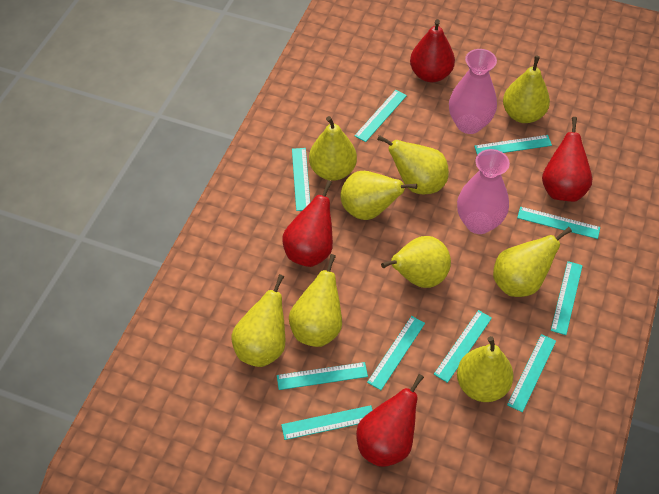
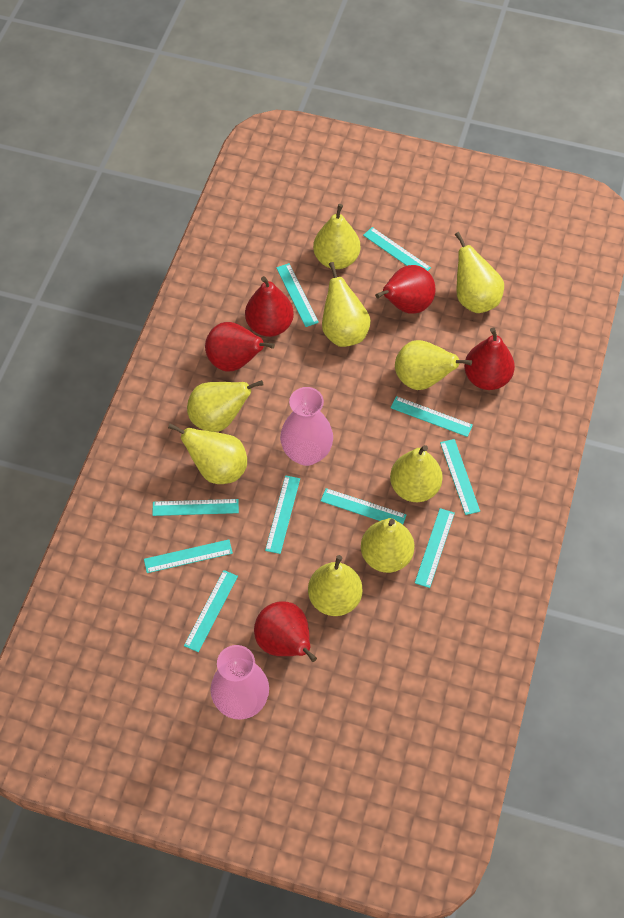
red pear: [283,180,333,267] [356,374,424,467] [410,19,455,82] [542,117,592,202] = 4 -> [205,322,275,372] [245,276,294,337] [254,601,317,662] [375,265,436,314] [464,328,515,390] = 5

